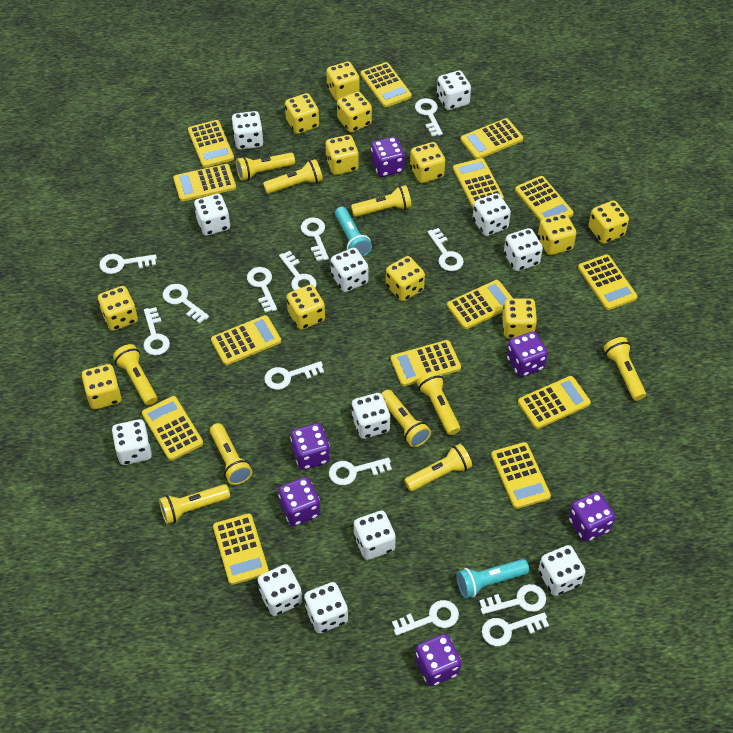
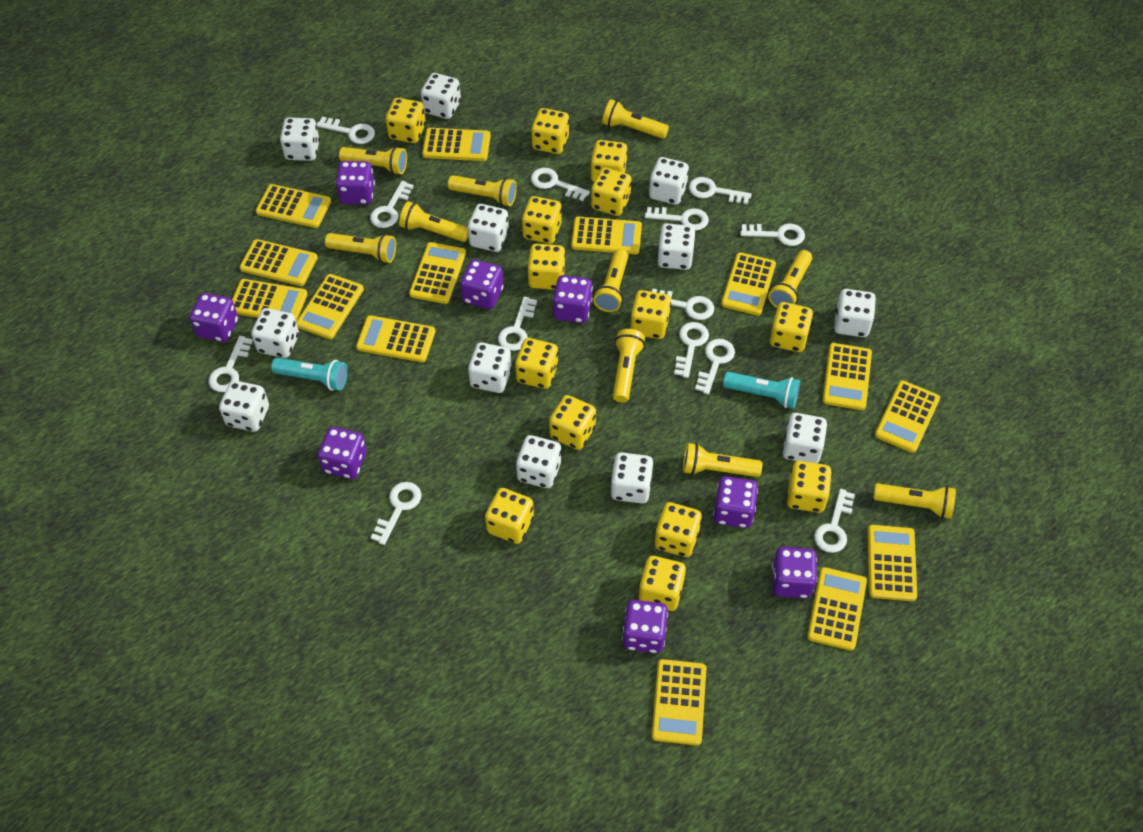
purple dice: [278,477,320,526] [290,423,330,470] [371,137,405,177] [415,634,461,686] [507,331,548,377] [568,492,615,542] = 6 -> [190,293,238,342] [318,427,367,479] [336,161,375,205] [460,259,503,309] [553,275,593,323] [622,600,668,653] [713,476,758,528] [772,547,817,598] = 8
yellow dice: [82,364,122,409] [98,286,138,331] [285,93,319,134] [287,285,325,330] [326,62,360,101] [326,135,359,175] [337,91,372,133] [386,256,425,301] [410,142,445,183] [502,299,537,338] [538,213,576,255] [589,201,629,244] = 12 -> [386,98,426,143] [485,488,534,544] [515,338,558,389] [522,196,562,244] [527,244,566,290] [531,108,569,154] [549,395,596,450] [591,140,628,182] [591,168,632,216] [630,290,671,339] [638,556,686,611] [654,502,702,557] [770,302,813,352] [786,461,832,513] = 14

